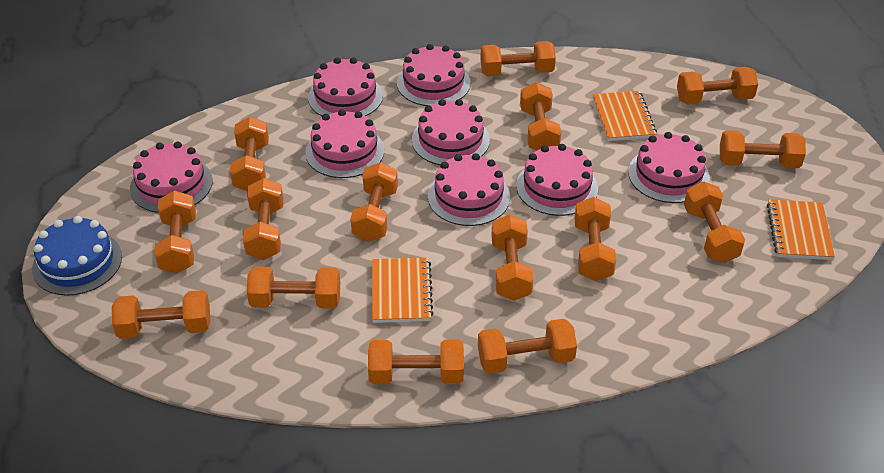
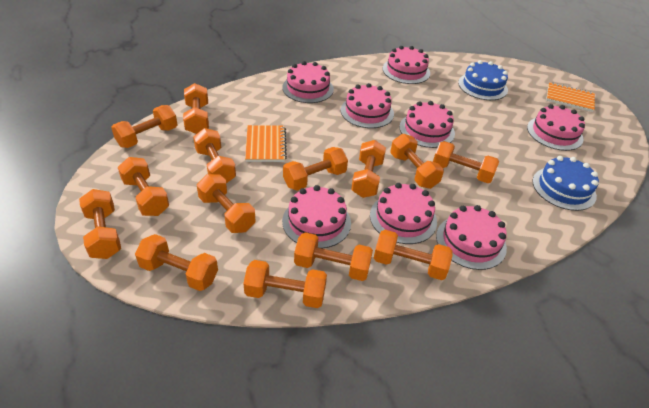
blue cake: [32,216,122,296] = 1 -> [458,60,508,100] [532,156,599,211] = 2
orange dumbbell: [112,290,210,339] [154,190,196,274] [230,117,269,191] [243,178,283,260] [247,267,340,309] [350,162,398,242] [368,339,464,384] [478,319,577,374] [480,41,556,76] [491,214,534,301] [520,82,561,150] [575,197,616,281] [677,67,758,105] [684,181,745,263] [720,130,806,168] = 15 -> [79,189,121,259] [111,105,178,148] [118,157,169,216] [135,234,218,291] [183,83,209,134] [193,128,236,183] [197,174,255,233] [243,260,327,308] [283,147,348,191] [294,232,373,281] [351,140,386,198] [374,230,453,280] [390,134,444,189] [433,141,499,183] = 14
orange notebook: [372,257,434,323] [592,91,657,141] [767,199,835,260] = 3 -> [245,125,287,162] [546,82,595,112] = 2

